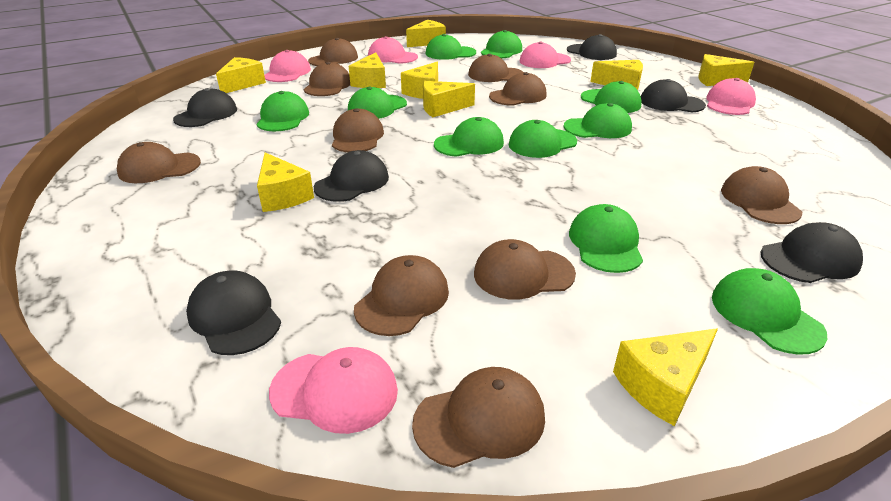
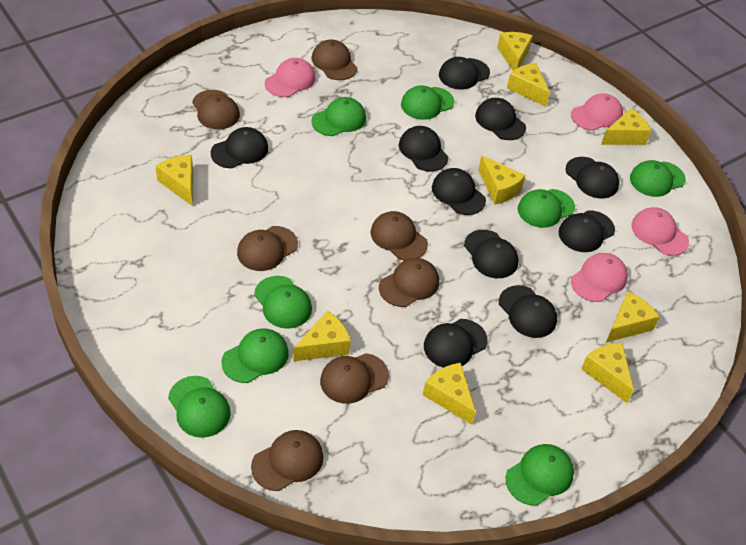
black cap: [173,88,237,127] [186,270,281,355] [314,150,389,202] [567,34,617,60] [641,79,706,112] [760,222,863,283] = 6 -> [211,127,268,168] [399,126,448,171] [424,319,487,368] [432,168,486,215] [439,57,490,90] [464,230,519,278] [475,98,526,140] [499,285,557,338] [559,210,615,252] [565,157,619,199] = 10
brown cap: [117,142,201,183] [303,62,350,96] [308,38,358,66] [332,108,384,152] [354,255,449,336] [412,367,545,468] [468,54,524,82] [474,239,576,300] [489,72,547,106] [721,166,802,224] = 10 -> [192,90,240,129] [237,226,298,271] [251,430,324,491] [311,40,357,80] [320,353,389,404] [371,211,428,260] [379,258,439,307] = 7
green cap: [256,91,309,131] [348,86,407,119] [426,34,476,60] [434,117,504,157] [481,30,522,58] [509,120,577,158] [564,103,632,138] [569,204,643,273] [581,81,642,113] [712,268,827,355] = 10 -> [168,376,231,438] [221,328,289,383] [254,276,312,329] [311,97,366,136] [401,85,454,120] [506,444,574,506] [518,189,575,228] [630,160,686,197] = 8
pink cap: [264,50,311,82] [269,347,398,434] [368,36,418,64] [520,42,571,68] [706,78,756,115] = 5 -> [265,58,316,97] [571,93,623,131] [571,253,628,302] [631,207,689,256] = 4

